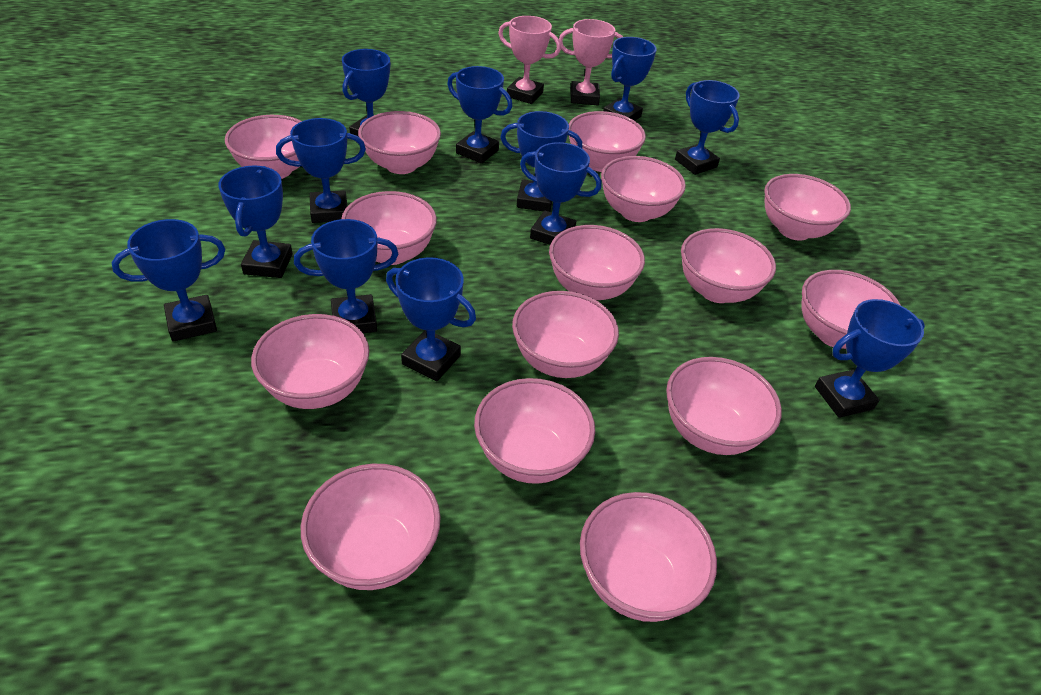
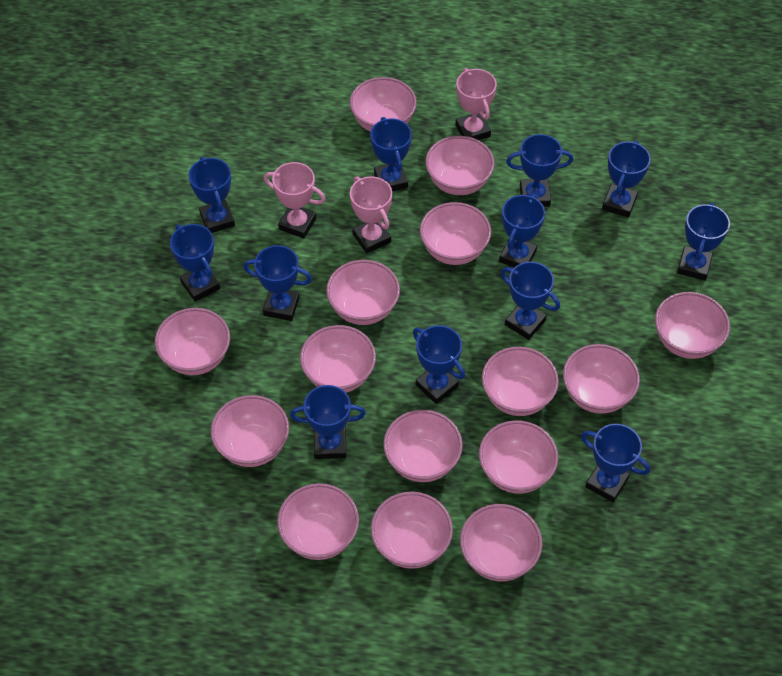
pink trophy: [498,16,561,104] [559,19,623,105] = 2 -> [264,162,325,239] [350,176,392,254] [456,68,497,140] = 3

